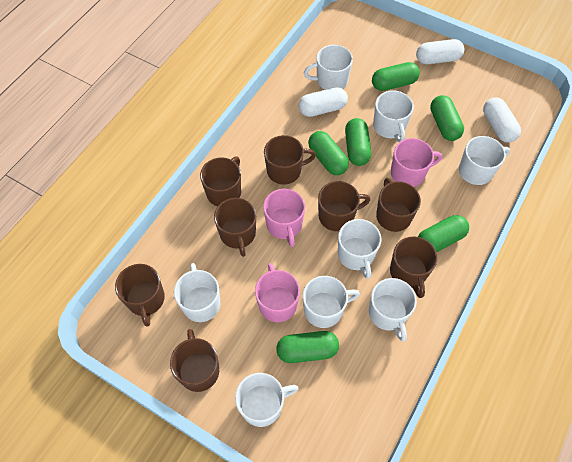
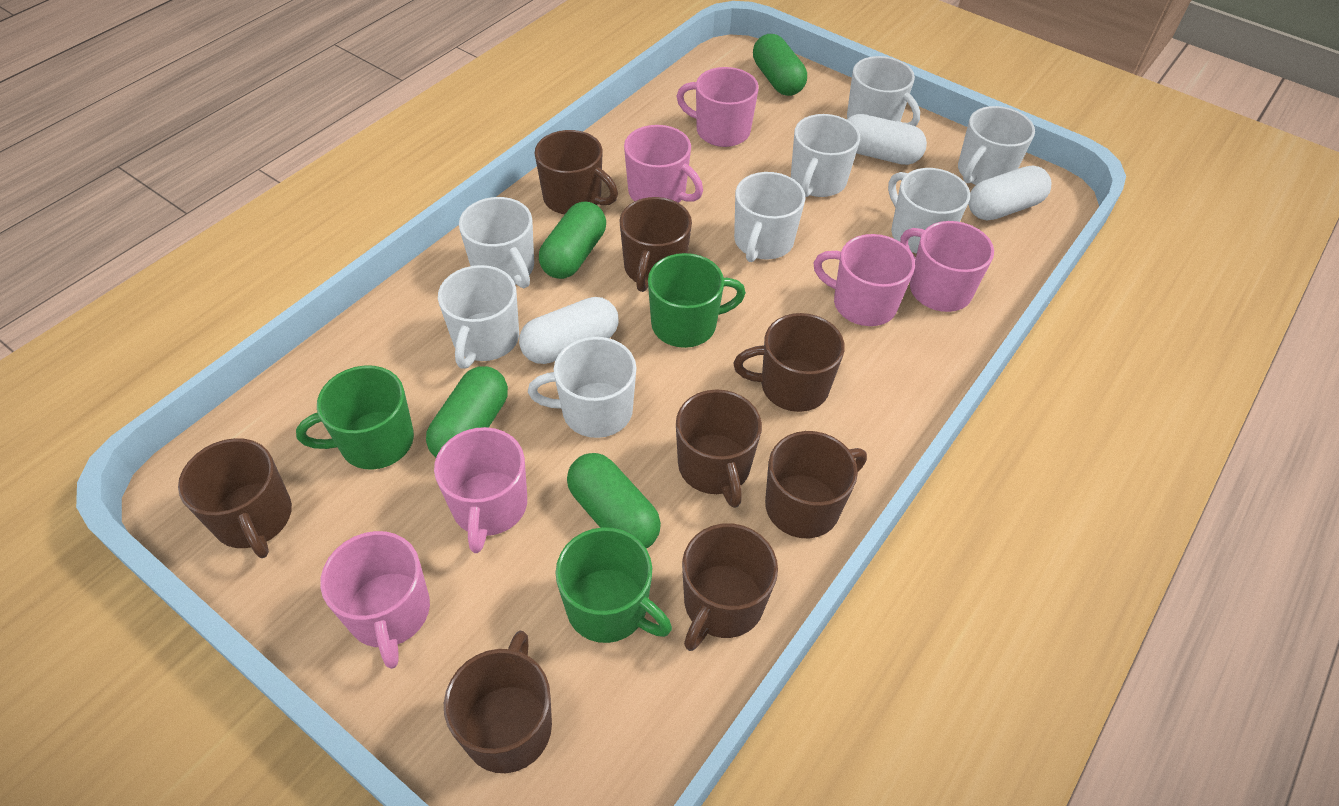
green capsule: [276,331,339,363] [308,131,349,175] [345,118,371,166] [372,62,420,91] [418,215,469,252] [430,95,464,141] = 6 -> [426,366,508,457] [539,201,606,279] [567,453,661,548] [753,34,807,96] = 4
green mug: none = 0 -> [296,365,414,469] [556,527,672,643] [648,253,746,348] = 3
pink mug: [255,263,300,322] [263,189,305,247] [391,138,442,187] = 3 -> [320,531,430,669] [434,427,527,553] [624,125,703,203] [677,67,759,147] [813,234,915,326] [900,221,994,312] = 6

